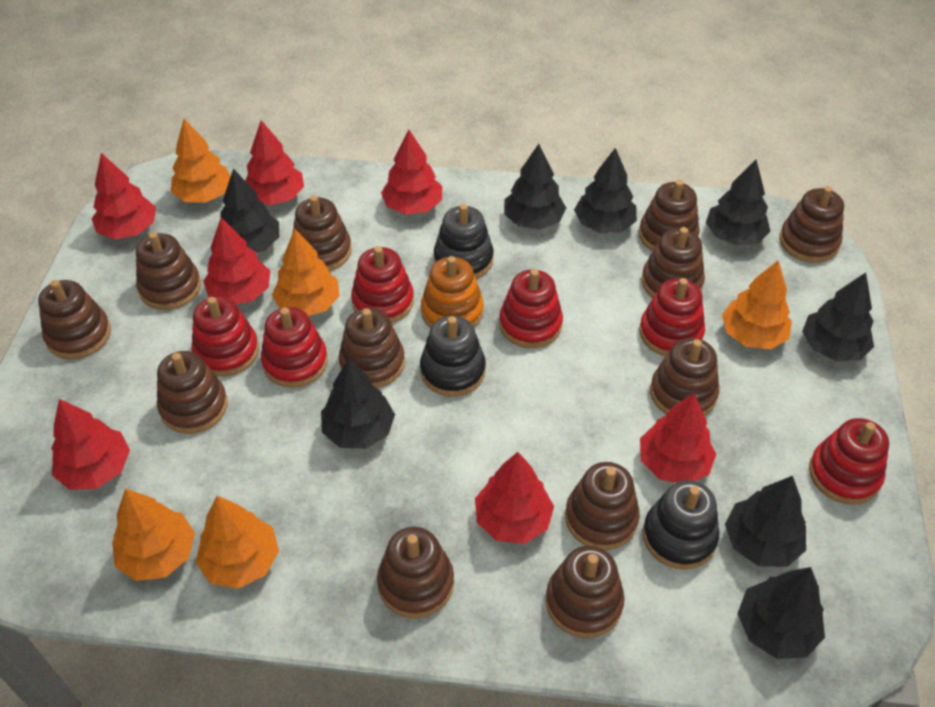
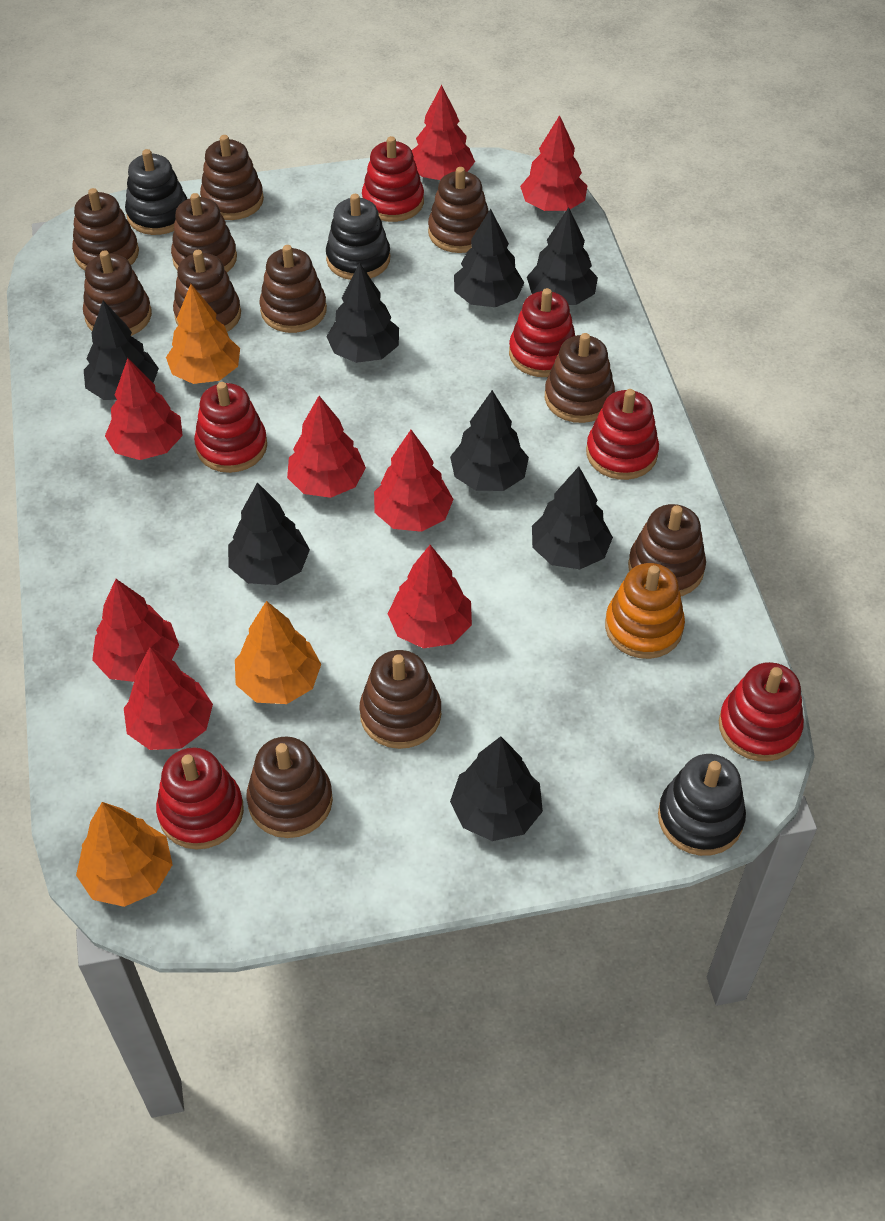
brown stacking toy: [38,280,111,359] [136,232,201,310] [157,351,228,434] [292,195,352,271] [339,308,405,388] [377,527,454,618] [546,546,625,638] [565,462,640,550] [639,180,700,252] [641,227,705,298] [650,338,719,416] [779,186,844,263] = 12 -> [72,188,139,271] [83,250,152,336] [171,193,237,272] [173,250,241,332] [200,135,264,220] [247,737,333,838] [259,245,327,333] [359,650,441,749] [428,167,489,253] [545,333,615,423] [628,504,706,596] = 11
orange tree: [112,489,195,581] [171,119,231,203] [196,496,279,589] [272,229,339,316] [722,261,792,349] = 5 -> [76,802,173,907] [166,284,240,384] [235,601,321,704] = 3
red tree: [51,399,130,490] [92,153,156,239] [203,217,270,304] [245,120,304,205] [381,129,442,215] [475,452,554,544] [640,393,716,483] = 7 -> [92,579,179,682] [105,358,183,460] [124,647,213,750] [287,396,366,498] [374,430,453,532] [388,545,472,649] [412,85,475,180] [520,115,587,211] = 8

